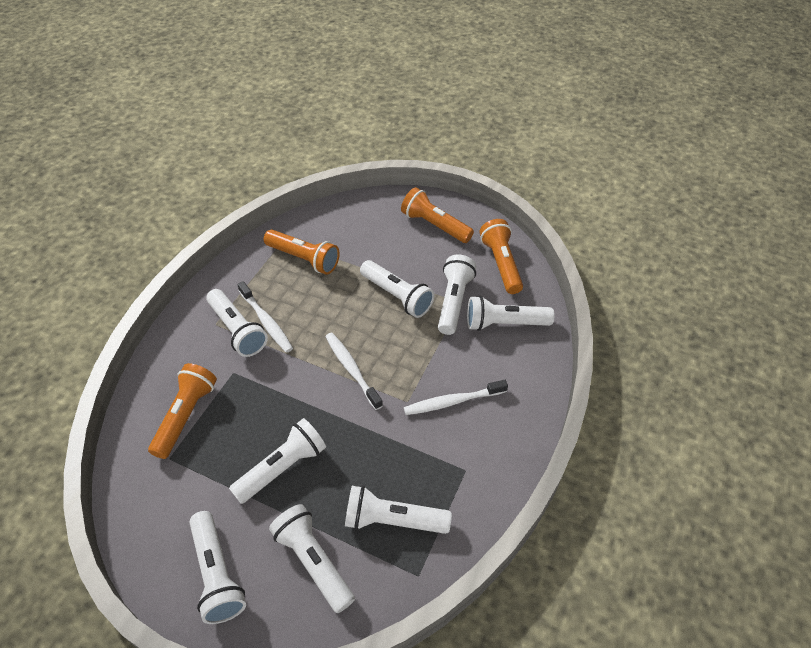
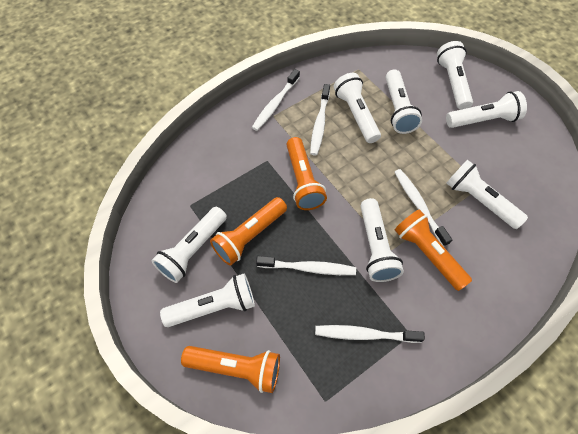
white toothbrush: [237,281,293,353] [325,333,383,410] [404,380,508,415] = 3 -> [252,69,300,131] [256,256,356,275] [310,84,330,156] [315,325,425,343] [394,169,452,247] = 5

